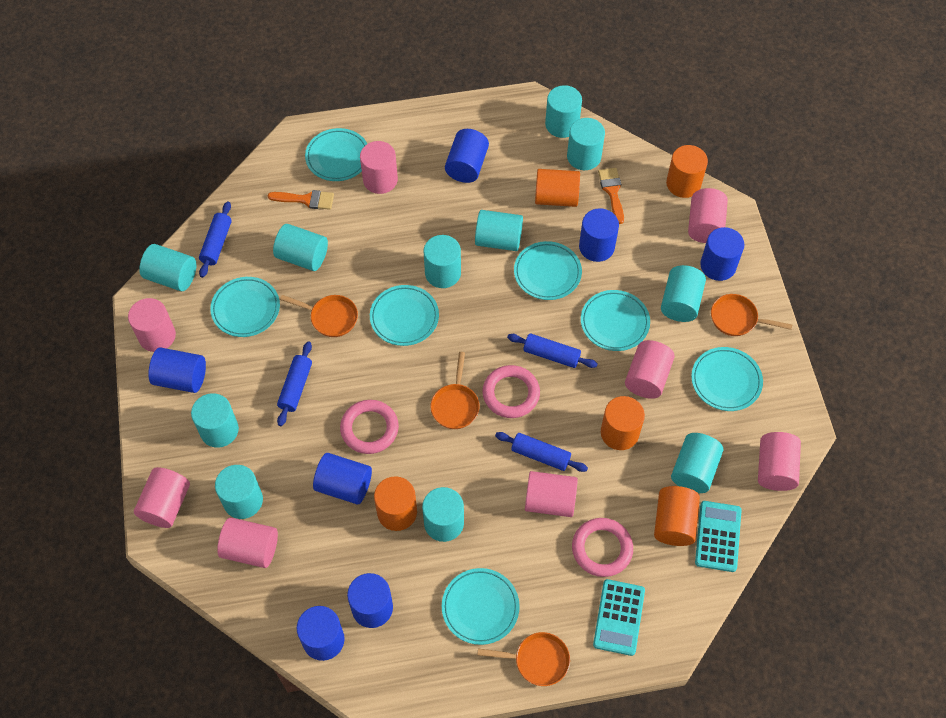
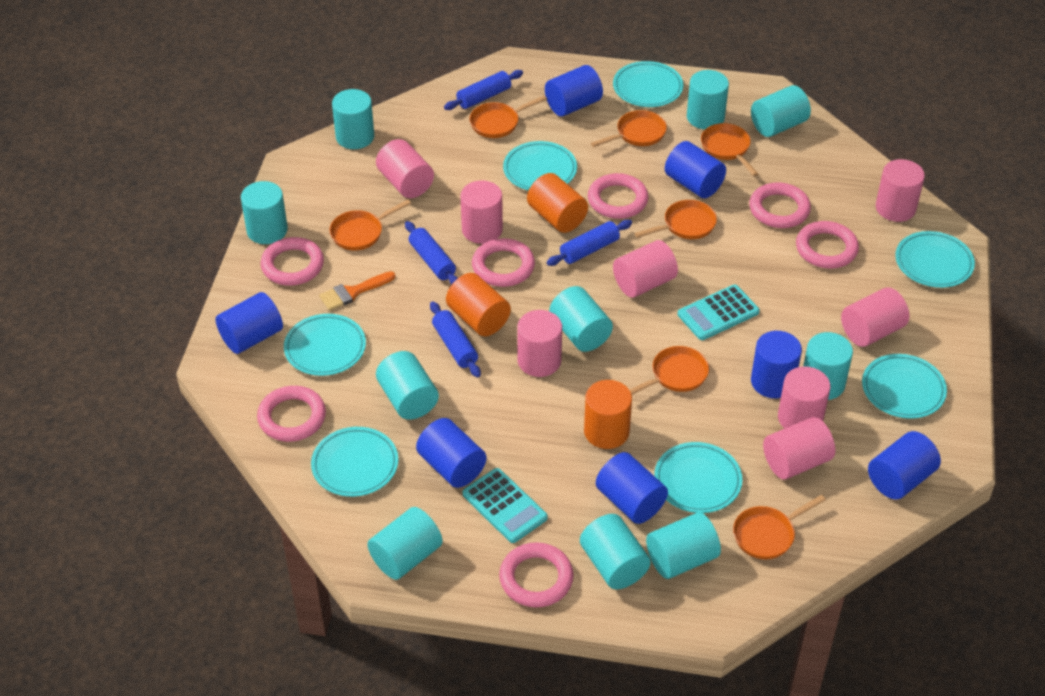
orange brush: [268,190,334,210] [598,168,624,224] = 2 -> [319,271,395,311] = 1
orange cylinder: [374,476,417,531] [535,169,580,207] [601,396,645,450] [654,486,700,546] [666,145,708,198] = 5 -> [446,273,511,336] [527,173,588,233] [584,380,632,449] = 3
orange pan: [280,295,358,337] [430,352,479,429] [477,632,570,686] [711,294,792,336] = 4 -> [330,200,411,251] [469,95,547,138] [591,110,667,147] [629,346,709,395] [634,200,717,239] [701,123,758,176] [733,495,826,559] = 7
pink ring: [340,400,399,454] [482,365,540,418] [572,518,633,577] = 3 -> [257,386,326,442] [261,237,324,286] [472,238,535,287] [499,542,574,607] [588,173,648,219] [749,182,811,228] [796,221,859,269] = 7
turquoise cylinder: [139,244,196,292] [191,393,239,448] [215,465,263,519] [273,224,328,271] [422,487,464,542] [424,235,461,288] [475,210,523,251] [545,85,582,138] [567,118,605,170] [661,265,706,322] [671,433,723,493] = 11 -> [241,181,288,244] [332,89,374,149] [367,507,443,580] [376,351,439,420] [549,286,613,352] [580,514,651,589] [646,512,721,579] [687,70,729,129] [751,85,811,137] [803,332,853,400] = 10

